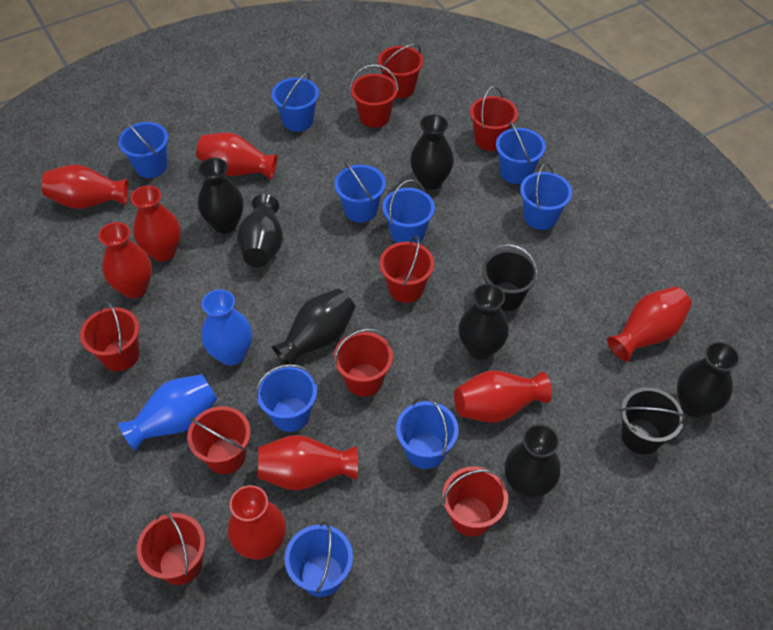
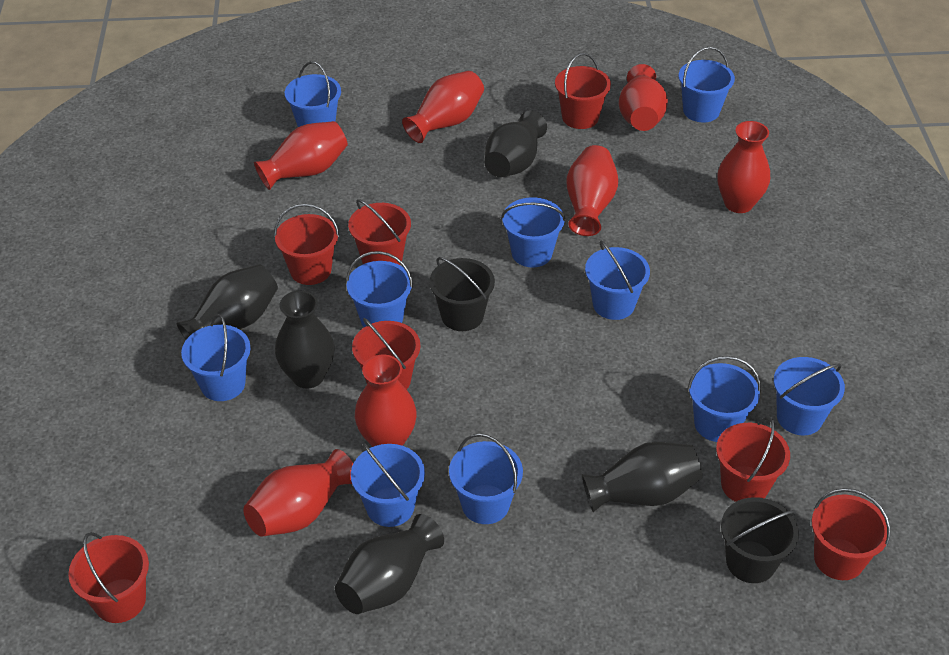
black vase: [198,158,244,234] [237,194,283,267] [272,289,355,365] [410,115,454,190] [459,283,509,360] [504,424,561,499] [677,342,740,417] = 7 -> [177,264,278,339] [275,291,334,389] [335,514,444,614] [484,111,547,177] [582,442,702,512] = 5
blue bucket: [118,119,168,178] [255,364,318,432] [271,72,319,132] [285,522,353,597] [334,161,386,223] [382,180,435,243] [396,397,459,469] [496,121,546,184] [520,163,572,230] = 9 -> [181,314,251,401] [285,61,341,127] [346,251,413,327] [351,443,425,527] [449,433,523,524] [501,197,566,267] [585,240,650,320] [679,47,735,123] [688,356,761,442] [774,357,845,435] = 10
blue vase: [118,374,217,451] [201,289,252,366] = 2 -> none = 0
red bucket: [80,301,139,371] [136,511,205,585] [187,406,251,474] [334,329,393,396] [350,64,399,128] [378,44,424,98] [379,236,434,303] [442,466,508,537] [470,86,518,151] = 9 -> [68,532,149,623] [274,204,339,285] [348,199,411,265] [352,318,421,389] [555,53,611,129] [716,417,790,502] [812,488,891,580] = 7
red vase: [42,165,128,209] [98,222,152,298] [131,185,181,262] [196,132,278,180] [228,485,286,560] [257,435,358,490] [454,371,552,423] [607,287,692,362] = 8 -> [243,449,353,537] [254,121,348,190] [355,355,417,447] [402,71,484,143] [567,145,618,236] [619,64,668,131] [717,121,770,213] = 7

